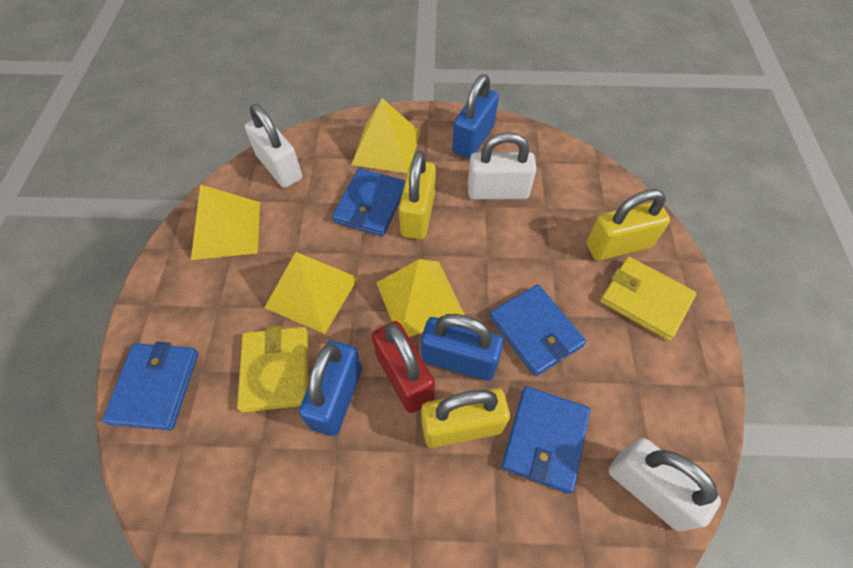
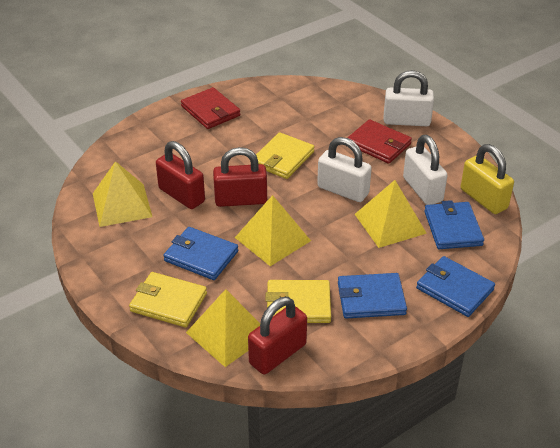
blue padlock: [299,341,362,436] [421,314,503,381] [452,74,499,159] = 3 -> none = 0
red padlock: [372,321,435,413] = 1 -> [156,141,205,209] [213,147,267,207] [248,297,307,375] = 3
red wallet: none = 0 -> [181,87,241,129] [347,119,412,164] = 2
yellow padlock: [399,151,436,239] [421,388,510,448] [586,189,670,261] = 3 -> [461,144,514,214] = 1
yellow wallet: [237,326,308,413] [600,256,697,341] = 2 -> [129,272,207,327] [256,132,314,179] [265,280,331,323] = 3

